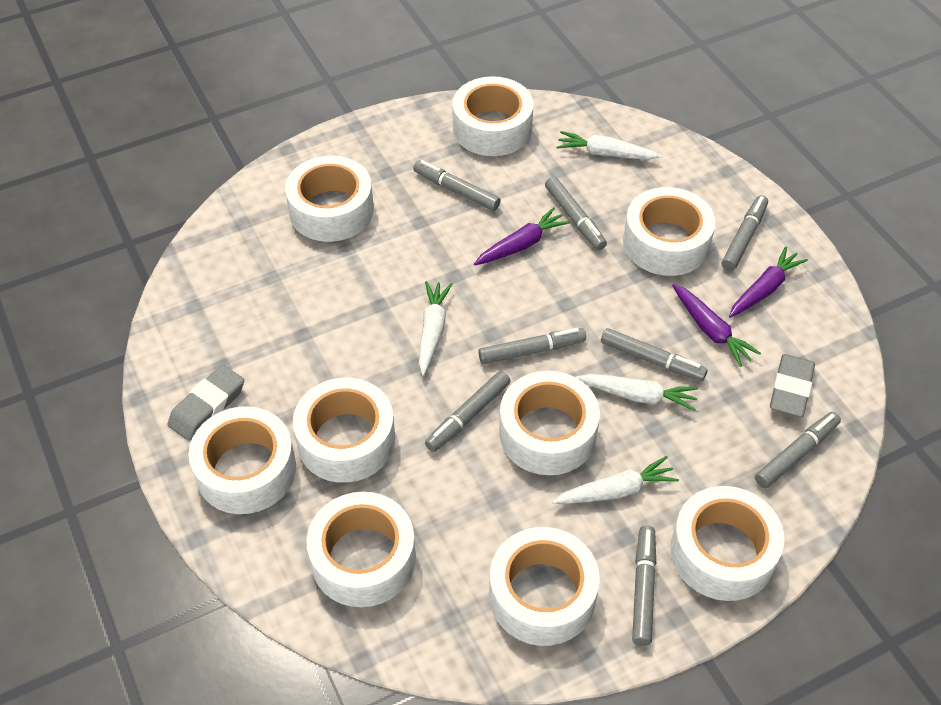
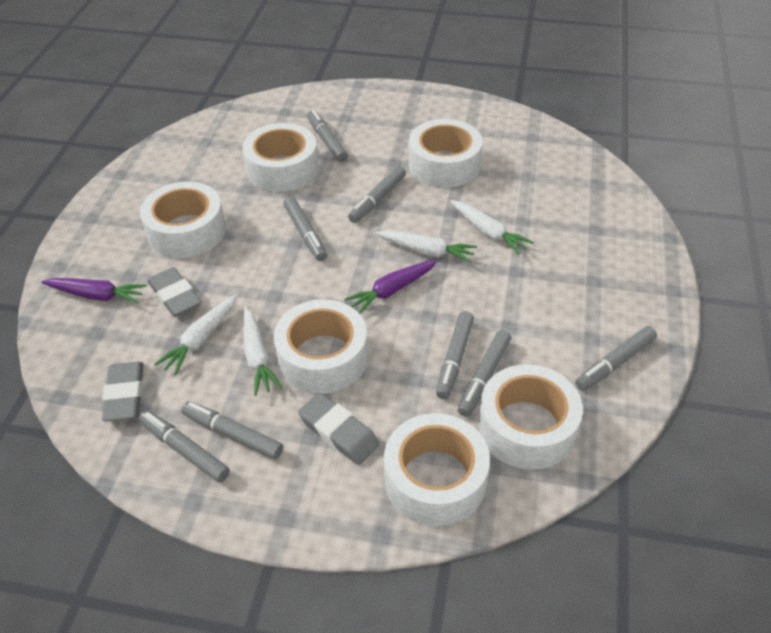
grey eraser: [167,365,244,441] [770,354,815,417] = 2 -> [102,362,143,421] [148,267,201,317] [298,393,380,465] = 3
purple carrot: [474,207,570,265] [672,284,761,367] [729,246,808,318] = 3 -> [41,278,147,304] [344,259,438,314] = 2
white tape: [189,406,296,514] [285,156,374,242] [293,377,395,483] [306,492,416,607] [452,76,534,156] [489,527,600,646] [499,371,600,475] [623,187,715,276] [670,486,784,601] = 9 -> [140,182,226,258] [242,123,319,192] [274,299,368,394] [384,413,490,526] [409,119,483,188] [478,364,583,470] = 6

